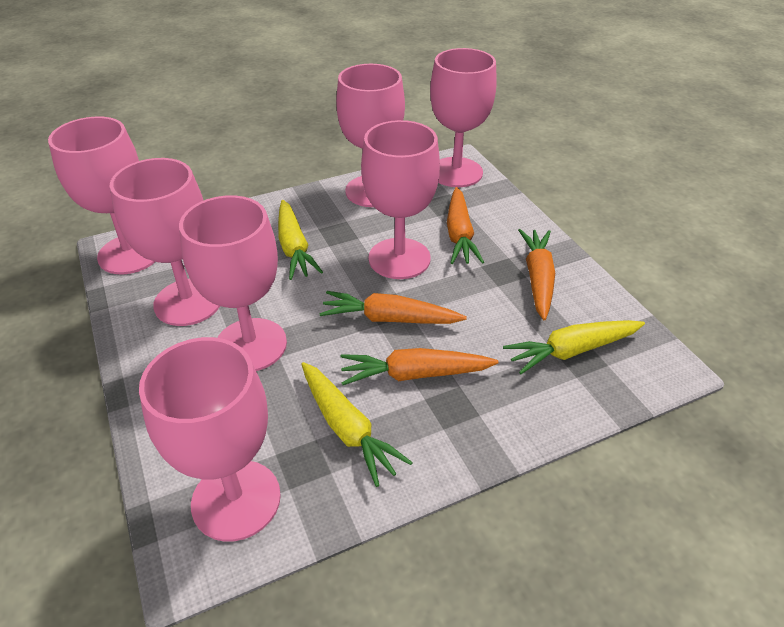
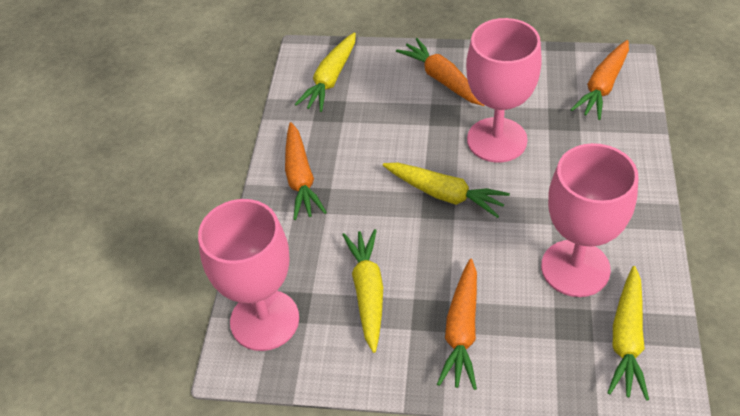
pink goblet: [48,117,155,274] [110,158,220,326] [139,337,281,542] [179,195,287,371] [336,64,405,207] [361,120,440,279] [430,48,497,187] = 7 -> [198,199,299,351] [466,18,542,163] [541,143,639,297] = 3
yellow carrot: [278,200,323,280] [301,362,413,487] [503,320,645,374] = 3 -> [294,33,356,112] [342,229,383,353] [383,163,510,218] [607,266,649,401] = 4

